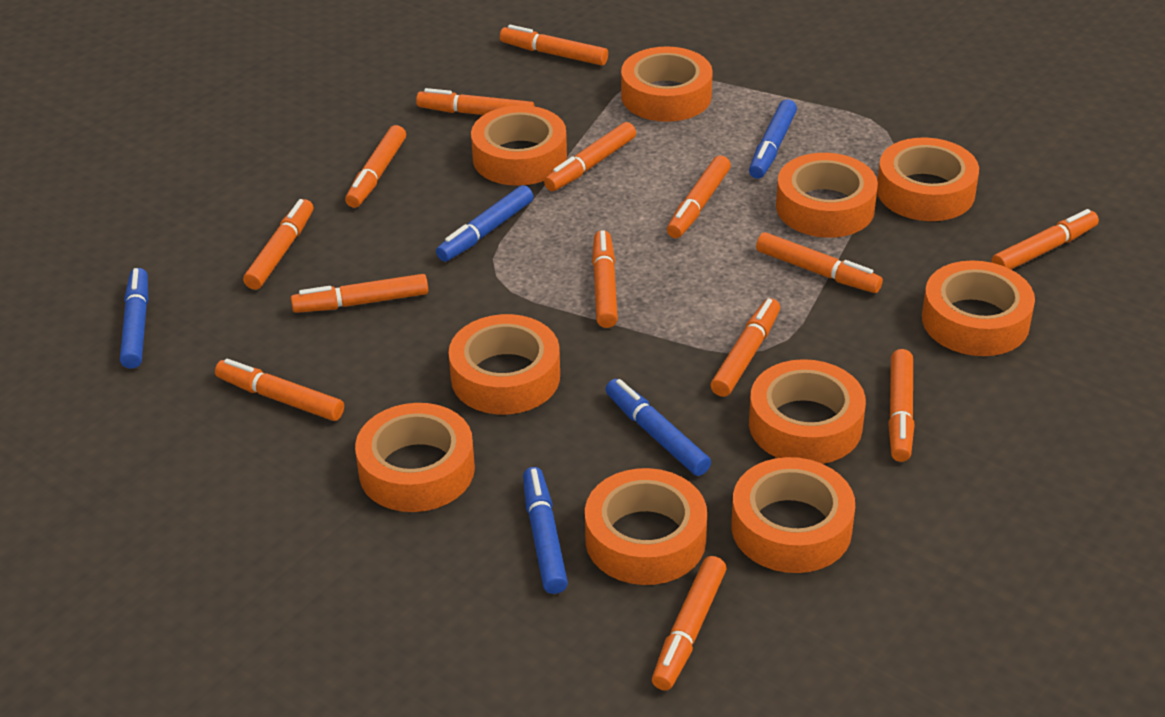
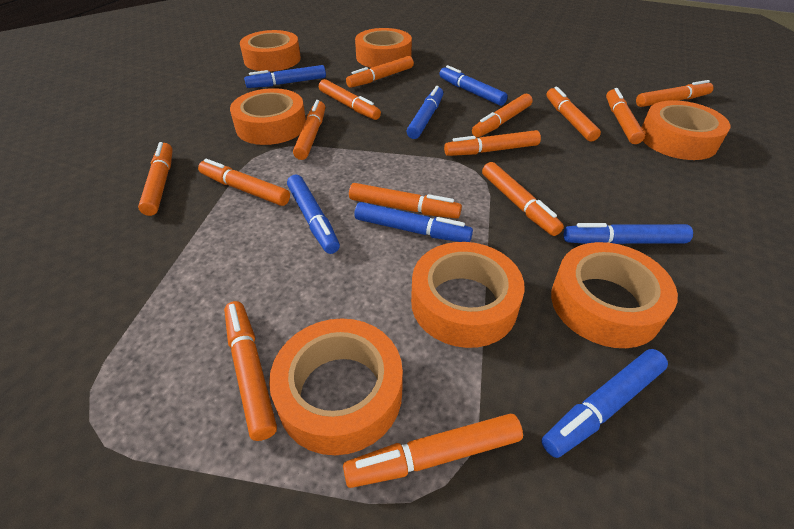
blue marker: [120,268,148,369] [436,185,534,262] [523,467,568,594] [605,379,711,476] [749,99,797,179] = 5 -> [244,65,326,88] [287,175,340,254] [355,202,473,242] [407,86,443,139] [439,65,508,106] [541,349,668,458] [564,223,693,244] = 7
orange tape: [355,403,475,512] [449,314,560,414] [471,105,567,186] [585,468,707,585] [621,46,713,122] [731,457,855,573] [749,359,866,464] [776,153,878,238] [877,138,979,221] [922,260,1035,356] = 10 -> [230,88,306,145] [240,30,301,72] [269,318,403,455] [355,28,412,68] [411,242,525,348] [551,242,678,348] [641,100,730,160] = 7

